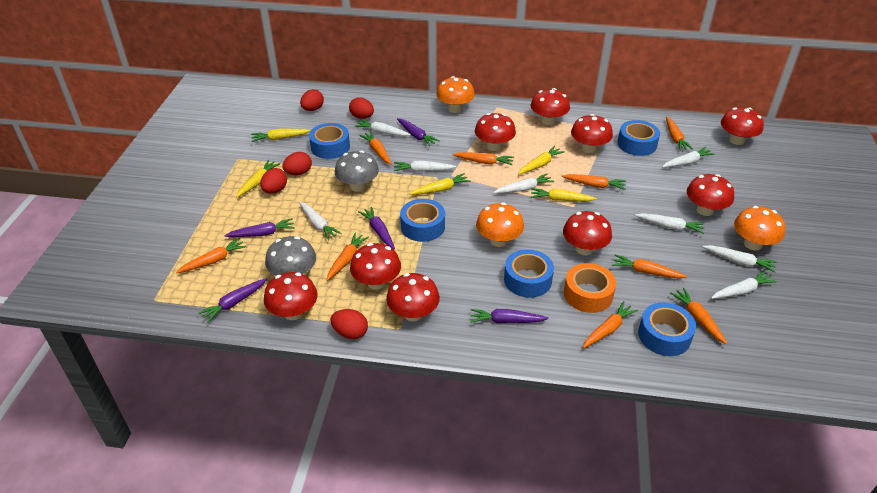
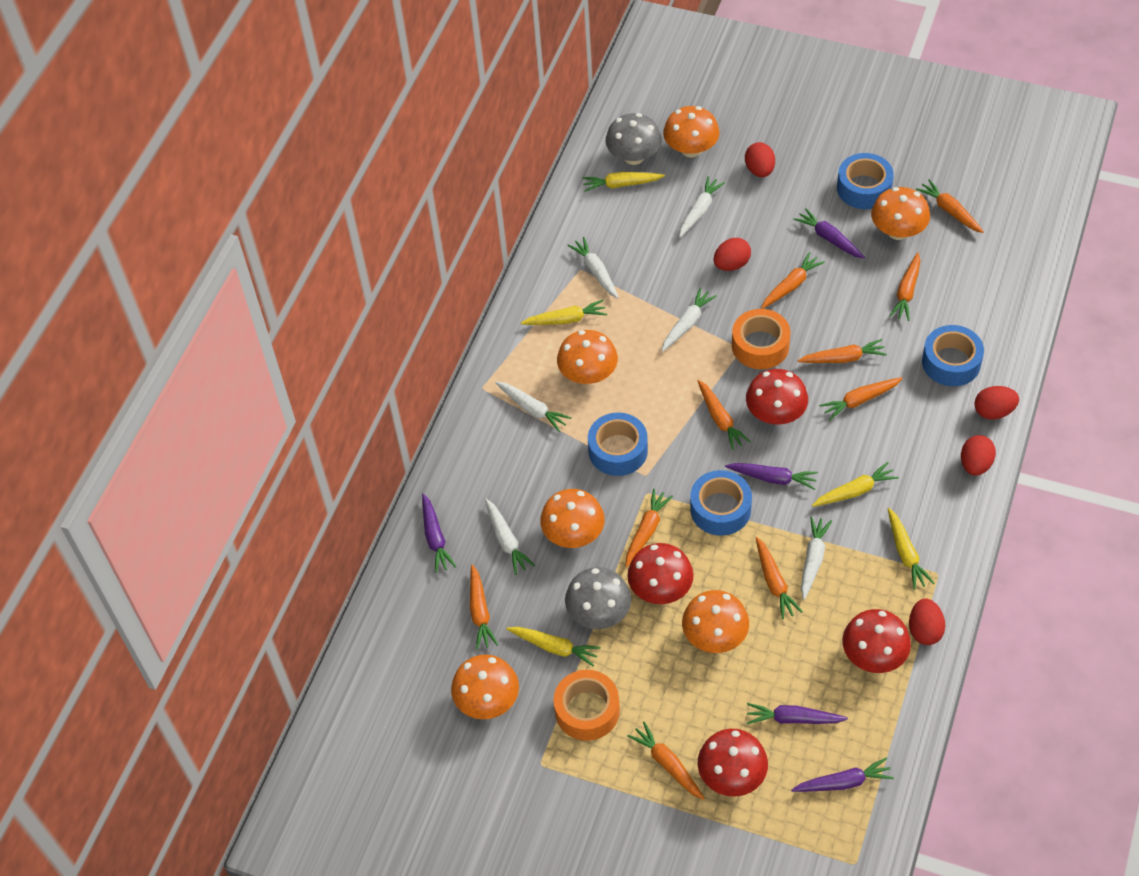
blue tape: [309,123,350,159] [400,199,445,242] [504,249,554,298] [617,120,660,156] [638,302,696,356] = 5 -> [588,412,648,476] [690,470,752,536] [837,153,894,209] [922,325,984,386] = 4
orange carrot: [176,238,247,273] [327,233,369,281] [359,131,392,164] [452,152,514,165] [562,174,626,190] [583,301,638,348] [612,254,687,278] [666,116,693,151] [670,288,727,344] = 9 -> [470,564,498,650] [626,489,673,567] [627,722,705,800] [698,380,751,450] [756,537,803,619] [761,252,825,309] [798,339,887,363] [819,377,903,420] [889,252,920,321] [916,179,984,233] = 10
orange mushroom: [436,76,475,113] [476,202,524,247] [734,206,785,251] = 3 -> [451,655,519,719] [540,489,605,548] [557,330,618,384] [663,106,720,158] [682,590,749,653] [871,187,930,240] = 6
orange tape: [564,263,616,313] = 1 -> [554,670,620,741] [732,309,791,369] = 2
red mushroom: [264,272,318,320] [350,243,401,290] [386,273,440,321] [475,113,516,151] [531,88,570,125] [563,211,612,255] [571,114,613,153] [687,174,734,216] [721,107,764,145] = 9 -> [627,543,694,604] [698,729,768,797] [746,369,808,425] [842,609,911,673] = 4
white carrot: [299,202,342,240] [355,119,411,136] [394,161,456,172] [493,173,554,193] [635,213,705,234] [662,147,715,168] [702,245,777,273] [711,271,777,299] = 8 -> [485,499,535,575] [495,382,571,432] [567,237,619,299] [662,288,717,352] [679,176,725,238] [801,516,832,600] = 6

